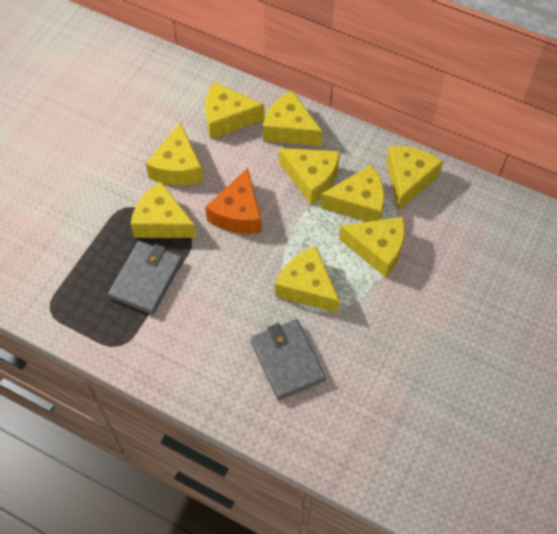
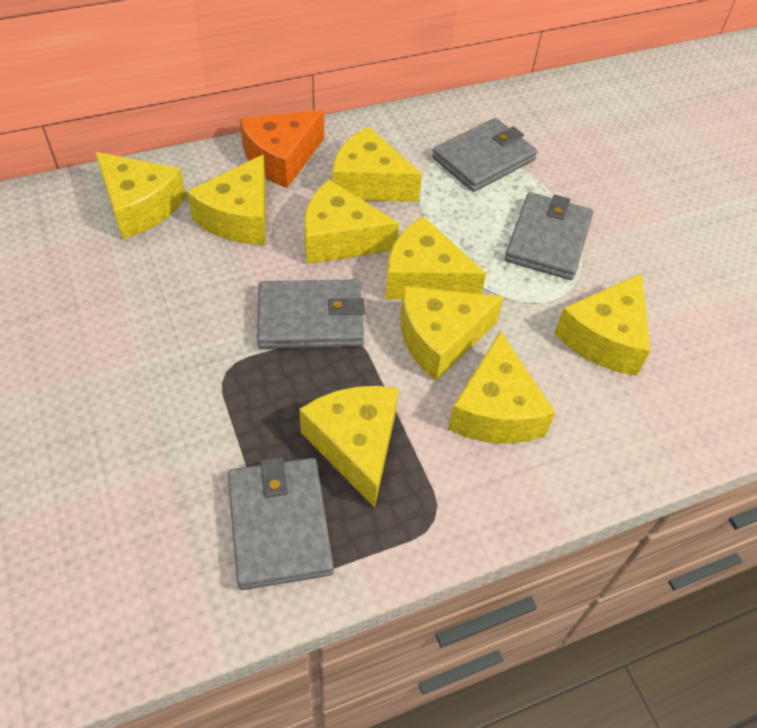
grey wallet: [108,241,183,315] [250,319,326,400] = 2 -> [228,457,334,590] [257,280,365,349] [432,118,537,192] [505,192,593,280] = 4

